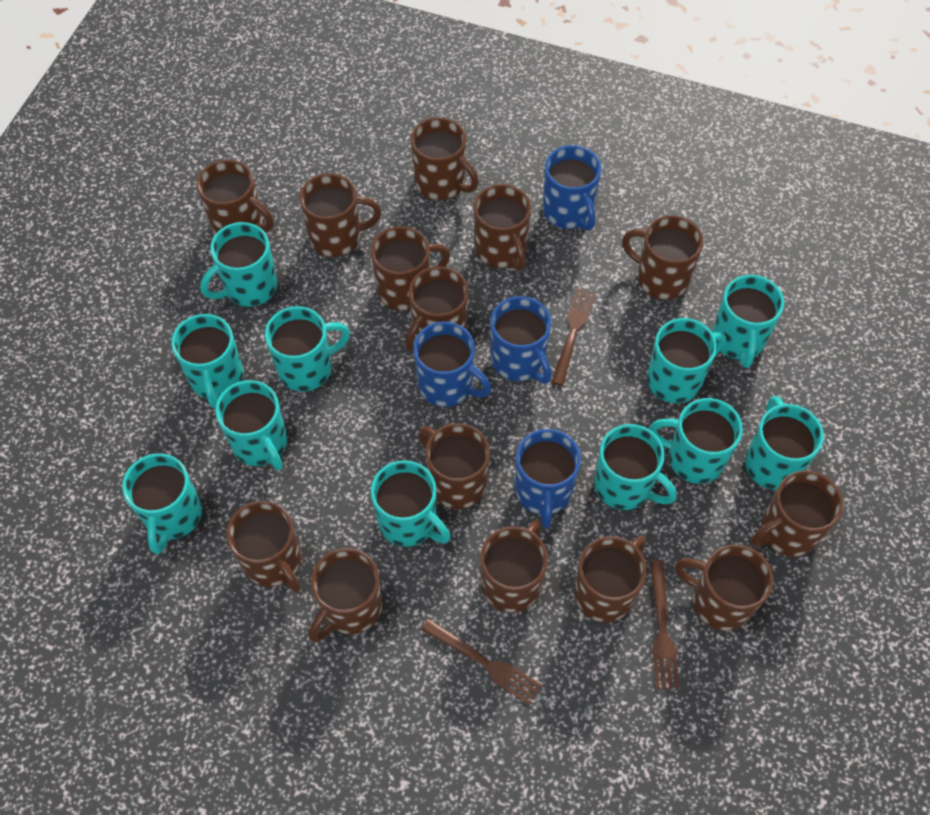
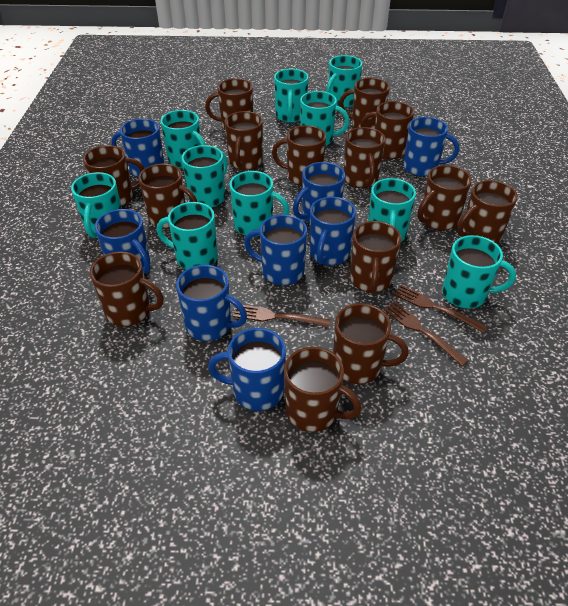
blue mug: [413,322,491,407] [491,296,552,384] [515,429,581,529] [543,145,601,231] = 4 -> [95,209,151,273] [111,119,165,177] [176,265,247,341] [208,328,286,411] [244,215,307,286] [293,162,345,224] [310,197,356,266] [403,117,459,177] = 8
turquoise mug: [122,453,202,554] [171,314,244,408] [200,222,277,307] [215,380,287,470] [265,306,350,392] [371,460,451,547] [594,424,677,510] [647,318,726,403] [649,398,743,484] [712,275,784,368] [745,396,824,490] = 11 -> [71,172,122,238] [157,202,218,270] [161,110,206,169] [182,145,228,208] [230,171,289,237] [274,69,309,123] [300,91,350,146] [326,55,362,108] [368,178,416,242] [442,235,516,309] = 10

